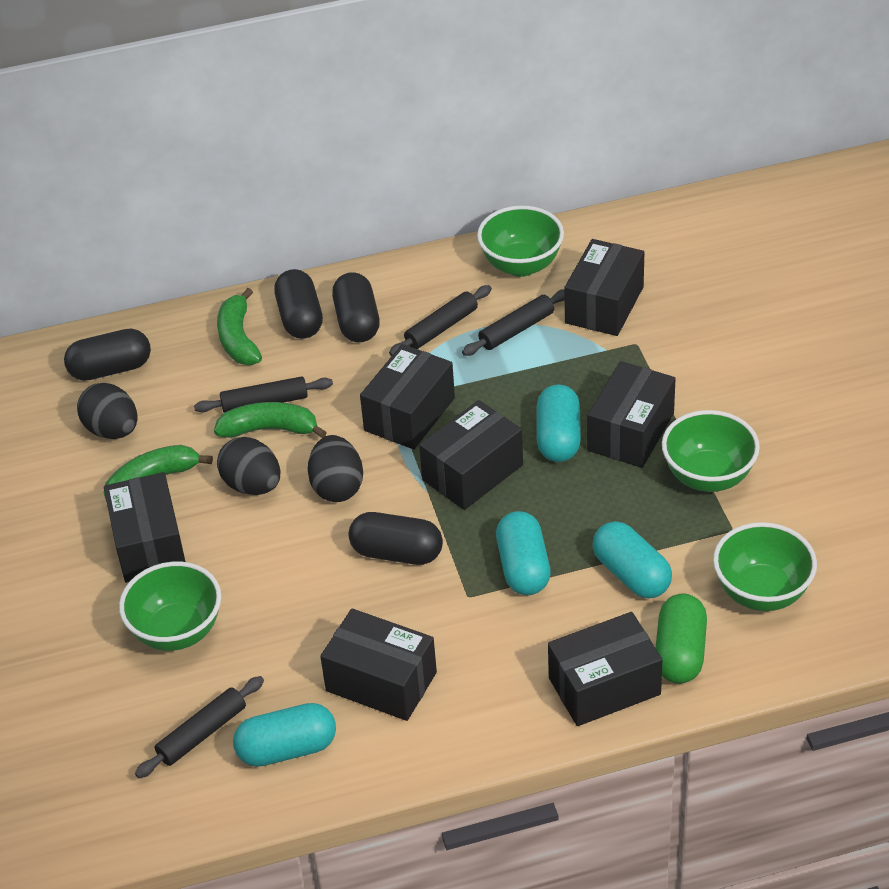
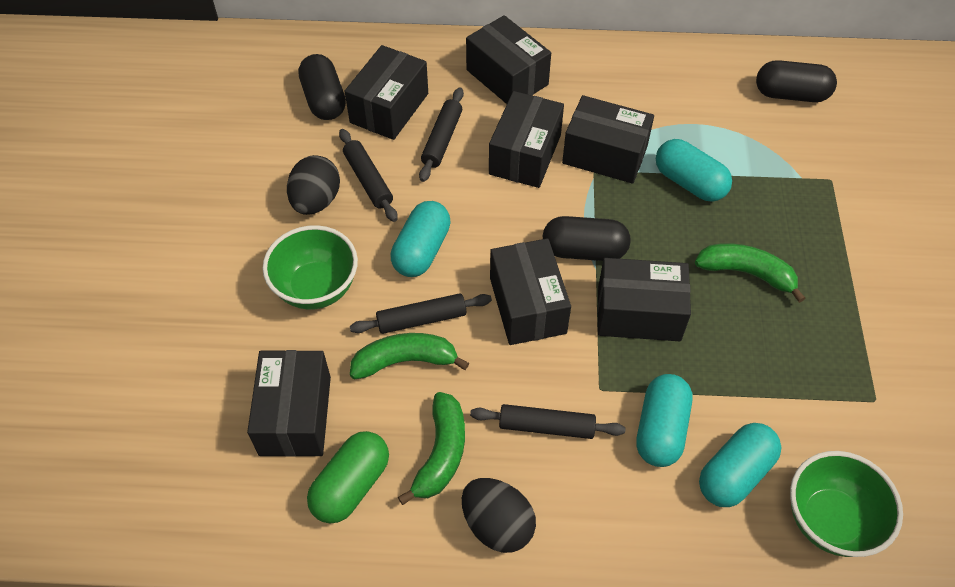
black capsule: [64,329,151,381] [274,269,323,339] [332,272,380,342] [348,512,443,565] = 4 -> [299,54,346,120] [542,216,631,261] [756,60,837,102] = 3
black egg: [77,383,138,439] [217,437,280,495] [308,435,363,502] = 3 -> [287,155,340,215] [462,478,536,553] = 2
green bowl: [119,562,221,651] [477,206,564,277] [662,410,760,492] [713,522,817,611] = 4 -> [263,225,358,310] [790,451,903,557] = 2

